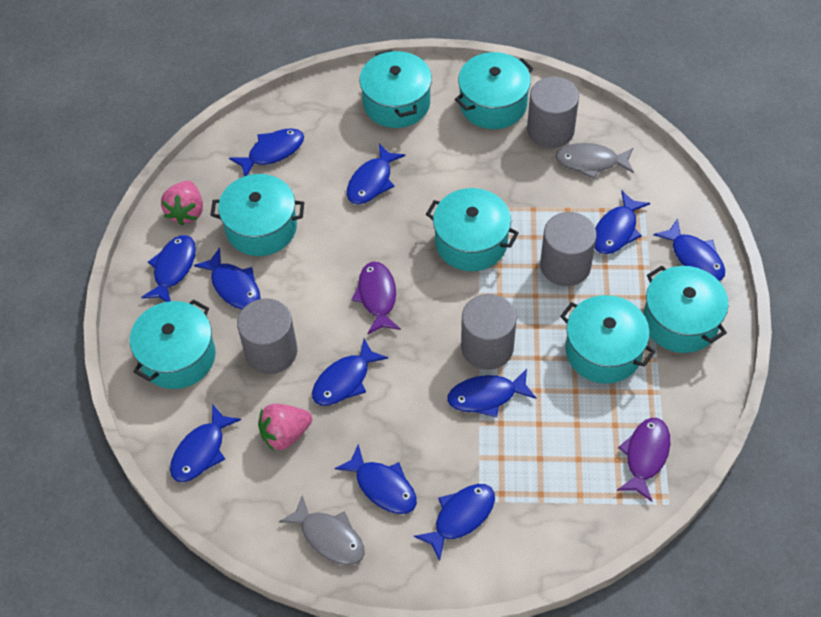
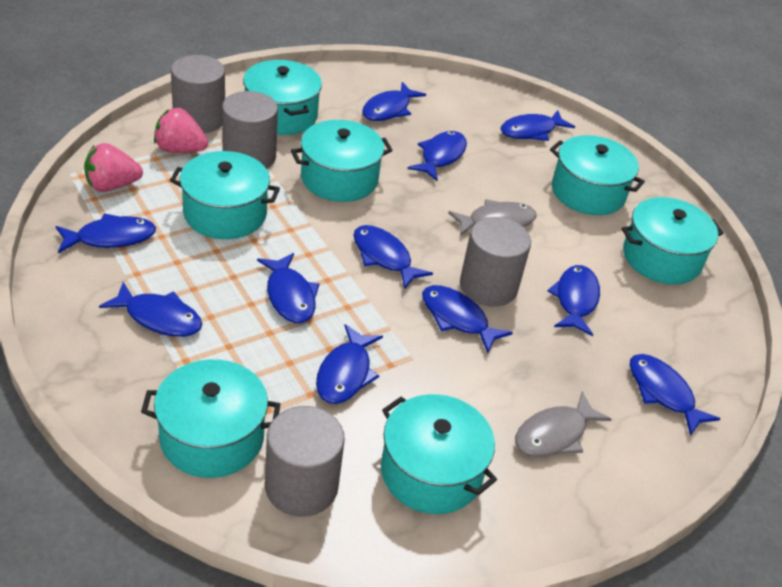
purple fish: [352,262,401,335] [617,418,670,502] = 2 -> none = 0

